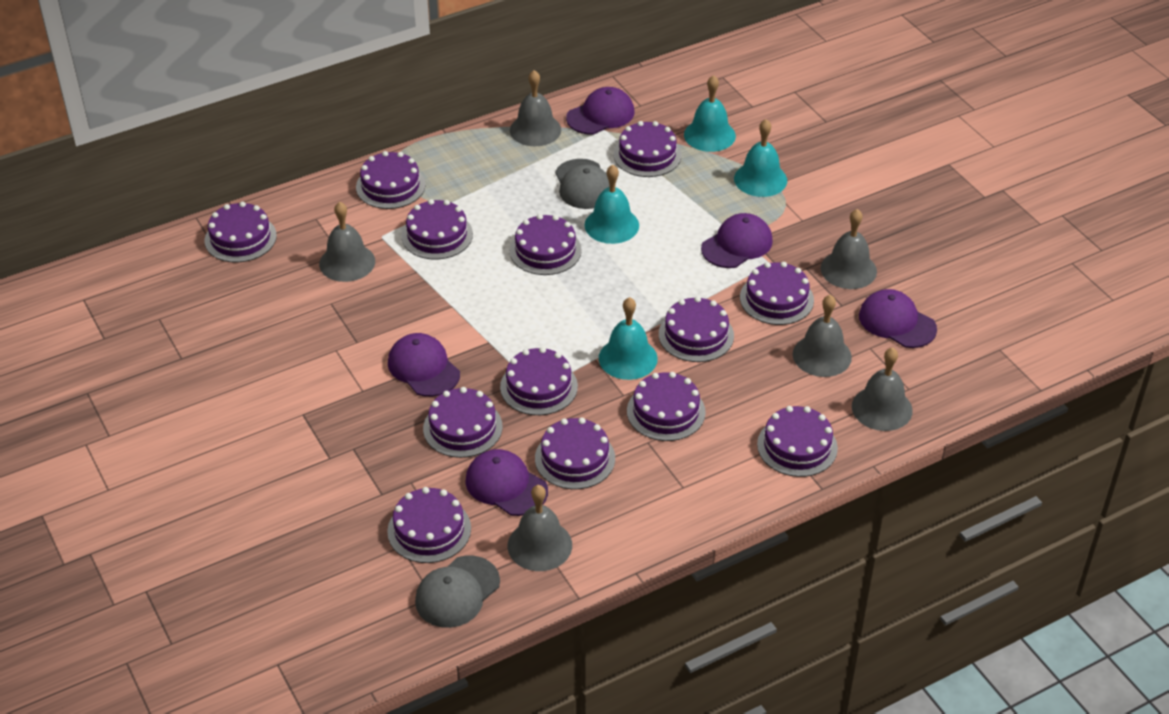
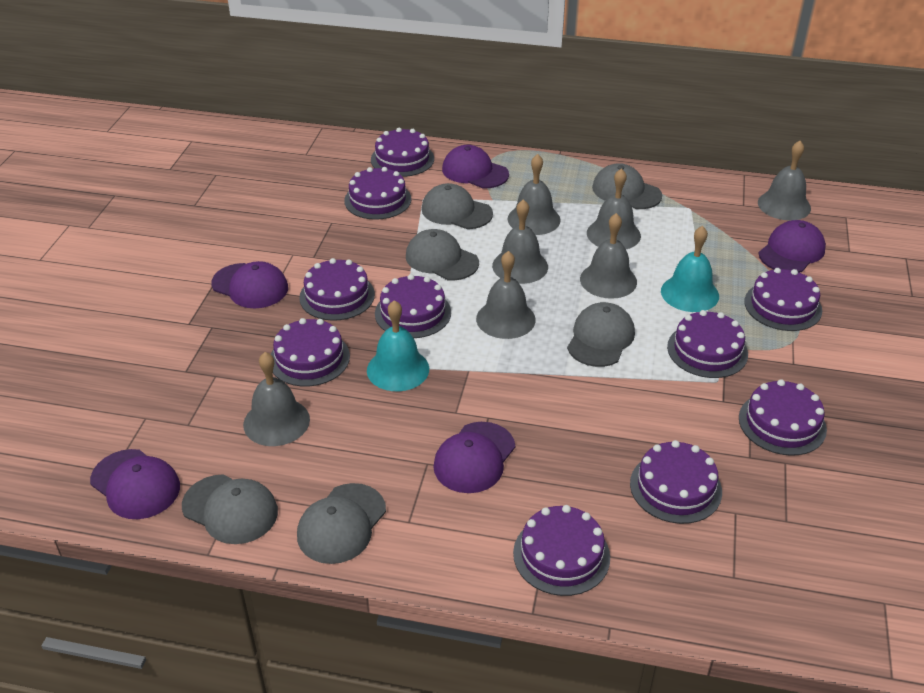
grey bell: [319,202,375,282] [507,485,572,571] [510,70,561,146] [793,295,852,377] [821,209,877,289] [852,347,913,431] = 6 -> [243,352,310,446] [476,251,536,339] [492,199,548,284] [508,154,561,235] [580,213,637,299] [587,168,641,249] [758,141,811,220] = 7
grey cap: [415,556,500,628] [555,159,610,209] = 2 -> [182,474,278,544] [297,483,386,564] [406,229,479,280] [422,183,493,229] [567,302,635,367] [592,163,662,209] = 6
purple cake: [205,202,277,263] [356,151,426,209] [387,487,471,563] [401,199,473,259] [423,387,502,458] [500,347,578,415] [510,214,582,275] [535,418,615,489] [613,121,681,177] [627,372,706,441] [659,296,734,362] [740,262,814,325] [757,406,838,477] = 13 -> [271,318,350,387] [299,258,375,321] [344,167,411,220] [371,128,434,177] [375,274,451,338] [513,505,610,596] [630,440,722,524] [667,310,748,378] [739,379,827,456] [744,268,822,331] = 10
turquoise bell: [584,165,639,244] [599,297,658,380] [684,75,736,152] [734,119,787,197] = 4 -> [367,300,429,391] [661,226,719,312] = 2

